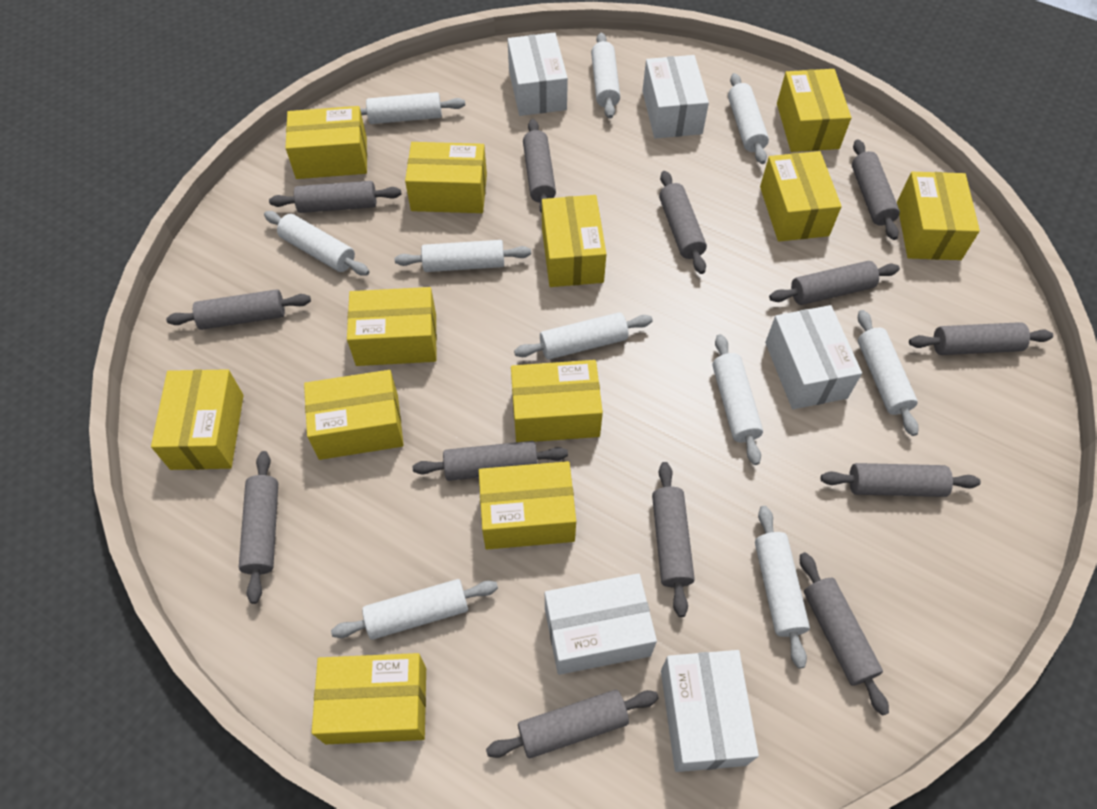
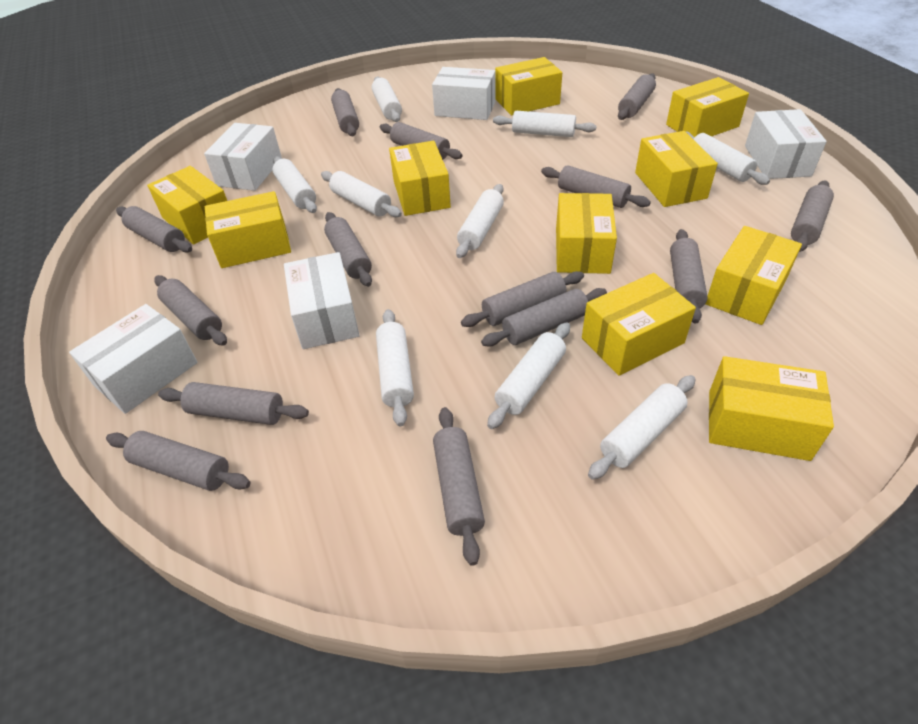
grey rolling pin: [166,289,311,330] [239,451,278,604] [269,181,401,213] [413,441,568,481] [486,690,659,758] [523,119,556,213] [652,462,695,617] [659,171,707,274] [769,261,900,305] [800,552,889,716] [821,463,981,497] [852,139,900,240] [909,322,1053,355] = 13 -> [106,431,250,491] [116,206,192,252] [154,275,227,346] [158,382,309,425] [324,212,372,287] [331,88,359,136] [380,122,462,160] [433,407,485,566] [461,271,584,327] [481,288,607,347] [541,165,651,208] [618,73,656,120] [670,229,708,324] [791,180,834,252] = 14
white rolling pin: [264,211,369,276] [331,579,498,640] [360,92,465,124] [395,240,531,272] [514,312,653,360] [591,33,620,119] [713,334,763,465] [728,73,769,164] [755,506,810,669] [858,310,919,436] = 10 -> [272,156,317,213] [321,171,402,217] [372,77,402,122] [376,309,414,426] [456,184,504,258] [487,322,570,429] [493,111,597,137] [588,375,695,480] [685,131,770,185] = 9
yellow box: [151,369,244,470] [286,106,367,179] [304,370,404,460] [312,653,426,744] [347,287,437,366] [405,142,487,213] [479,461,576,549] [511,360,603,442] [542,195,606,287] [760,151,842,241] [777,69,851,152] [897,172,980,260] = 12 -> [147,166,227,245] [205,191,291,268] [389,141,451,216] [495,57,562,116] [556,193,617,274] [582,273,696,375] [635,131,718,207] [666,77,749,138] [706,226,802,325] [709,356,834,461] = 10

